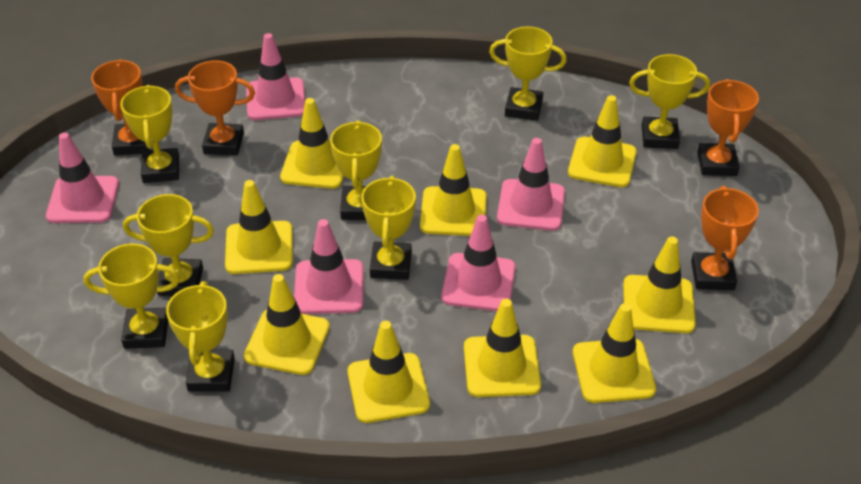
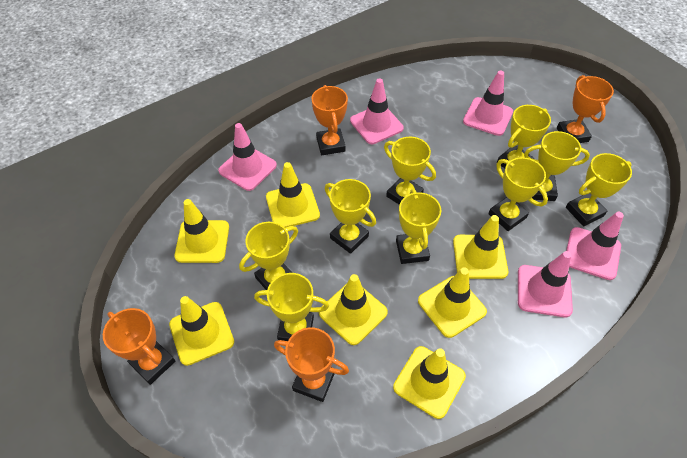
yellow traffic cone: [225,180,293,274] [244,274,330,375] [280,98,344,189] [348,321,430,423] [420,144,487,236] [464,299,541,397] [568,95,637,187] [573,303,656,403] [623,236,696,333] = 9 -> [169,296,234,366] [174,199,229,263] [266,162,320,228] [319,274,388,345] [393,346,466,419] [418,267,487,338] [453,215,508,279] = 7
yellow trophy: [84,243,180,349] [120,85,179,183] [123,194,214,296] [166,281,235,392] [330,120,382,220] [361,176,416,280] [489,27,567,121] [629,54,710,149] = 8 -> [239,222,298,290] [254,273,329,341] [325,179,376,254] [384,137,436,205] [396,189,441,264] [488,157,548,231] [497,105,551,168] [524,131,590,201] [566,153,632,226] = 9

